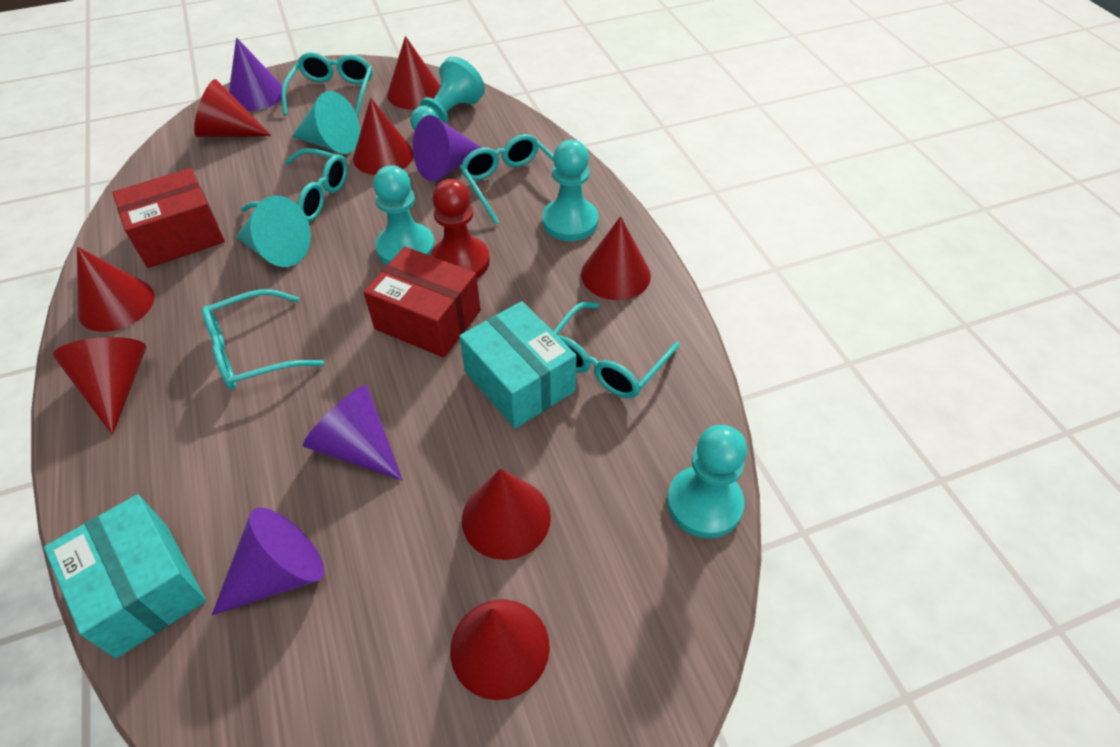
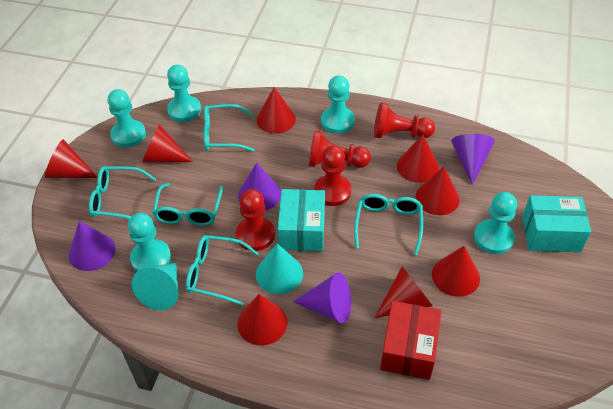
red box: [112,168,225,268] [363,247,481,358] = 2 -> [380,301,441,380] = 1
red pawn: [430,179,490,278] = 1 -> [236,189,275,251] [308,130,371,168] [314,145,351,206] [374,103,435,138] = 4
turquoise pawn: [373,165,435,265] [411,56,485,131] [542,140,598,241] [667,425,747,538] = 4 -> [108,89,146,147] [128,213,171,271] [167,65,201,122] [321,75,355,134] [474,192,517,254] = 5

